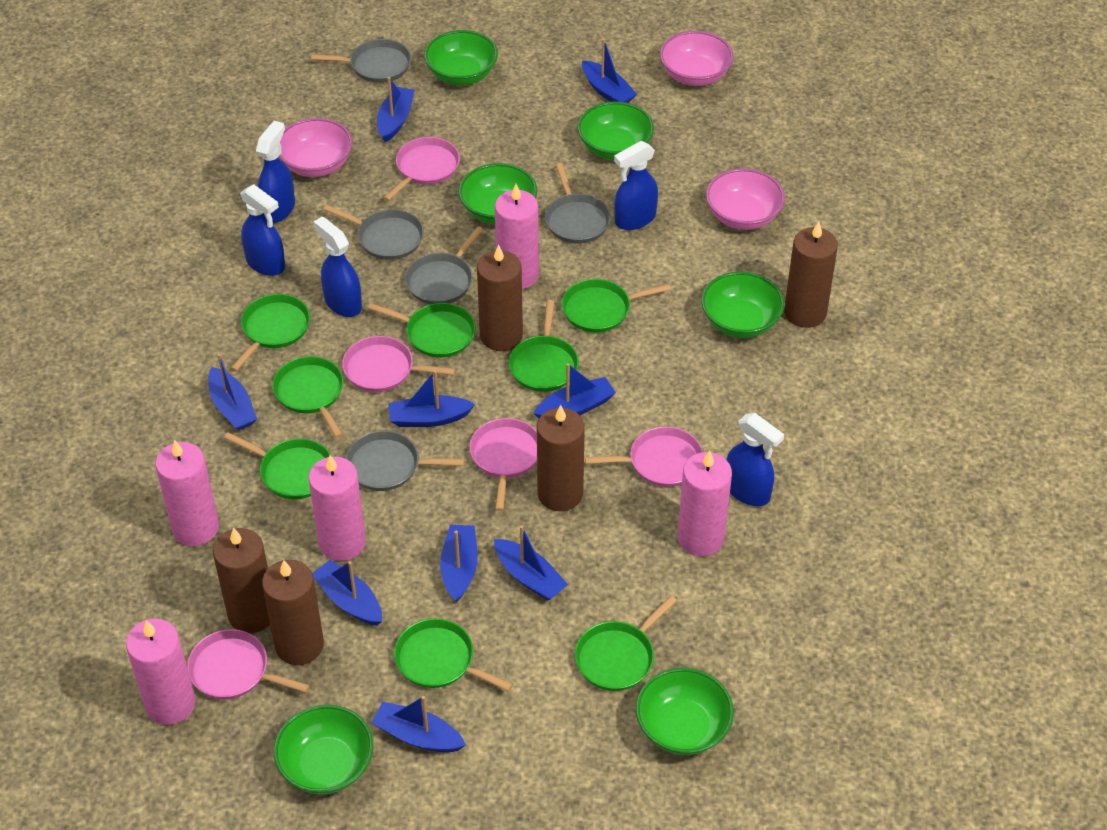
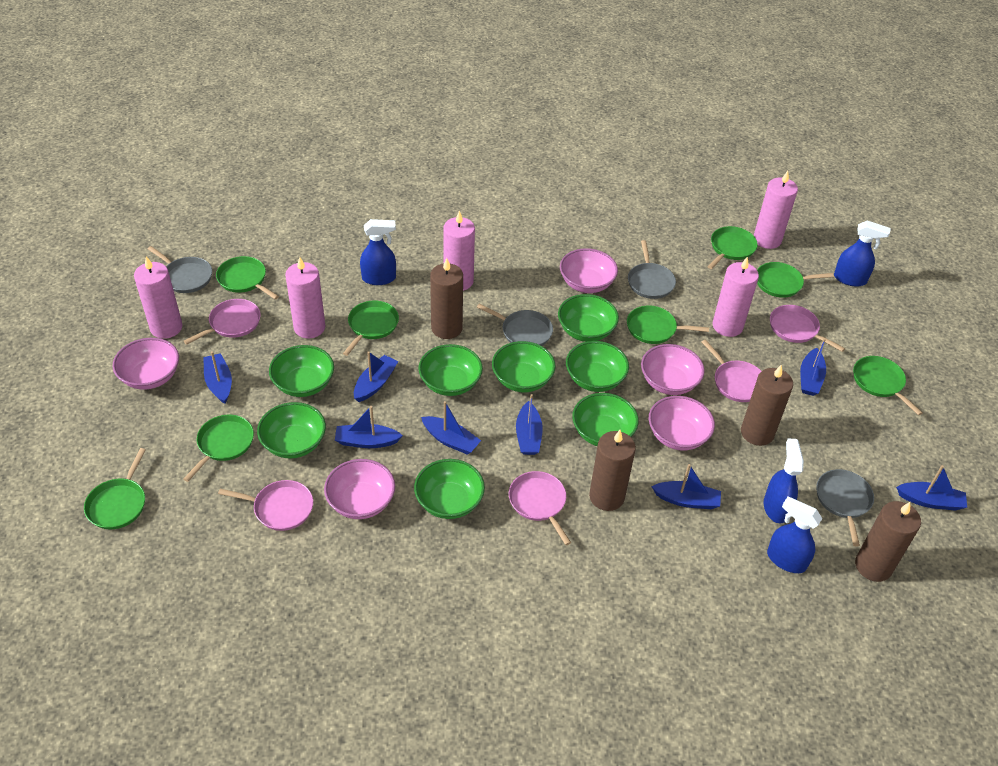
blue boat: [208,354,257,431] [312,560,382,626] [371,696,466,752] [377,77,414,142] [388,370,475,427] [440,525,478,602] [494,525,568,601] [533,363,616,418] [582,39,637,103] = 9 -> [203,351,232,404] [335,406,403,448] [354,351,398,402] [421,401,481,455] [516,394,543,455] [651,464,721,509] [800,338,826,396] [896,465,967,511] = 8
blue spray bottle: [240,184,285,276] [256,121,295,223] [313,217,362,317] [614,141,658,230] [726,413,784,506] = 5 -> [360,219,396,285] [764,439,804,523] [767,496,822,573] [834,221,891,287] = 4
brown candle: [213,528,270,633] [262,559,324,665] [477,244,523,351] [537,405,585,511] [784,222,838,328] = 5 -> [430,258,463,339] [589,430,636,511] [741,365,793,446] [855,501,921,582] = 4
green bowl: [274,704,374,795] [424,30,498,85] [459,163,537,224] [578,102,654,160] [636,668,734,755] [701,272,784,338] = 6 -> [257,402,326,459] [269,345,334,397] [414,459,485,519] [418,344,483,396] [492,341,556,392] [558,294,619,342] [566,341,629,392] [572,393,639,446] = 8
grey pan: [311,39,411,83] [323,205,424,260] [345,431,464,491] [405,226,483,304] [545,163,611,243] = 5 -> [148,246,212,293] [477,304,553,346] [628,240,676,299] [816,469,874,546] = 4
pink bowl: [279,118,353,177] [660,31,734,86] [706,168,785,230] = 3 -> [112,338,179,390] [324,459,395,519] [560,248,618,293] [641,344,705,395] [649,396,715,451] = 5

